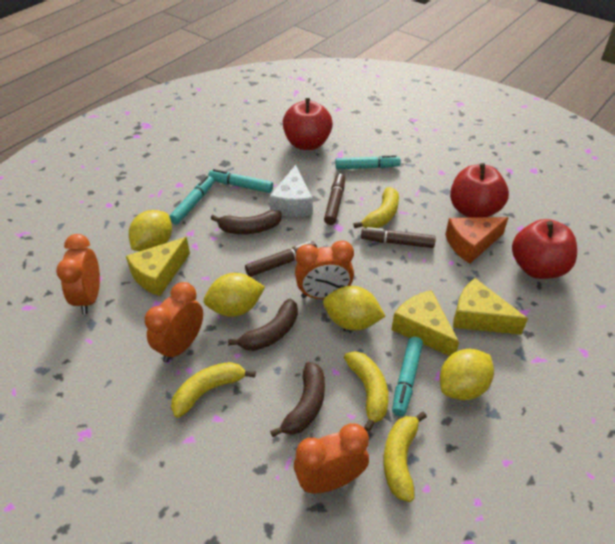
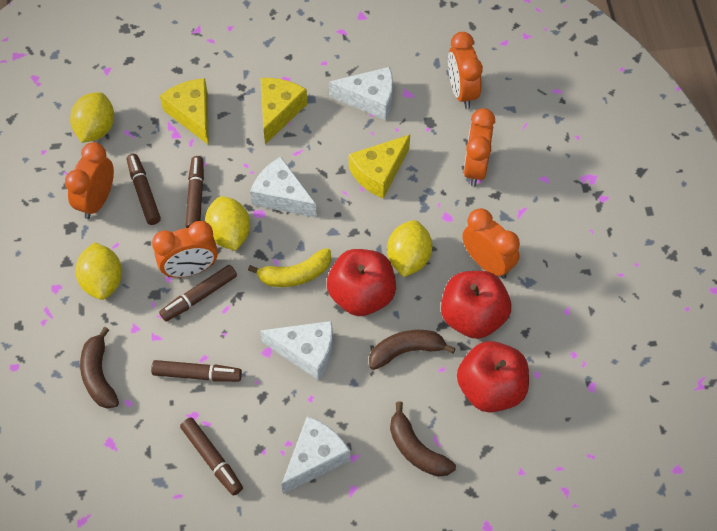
brown marker: [245,241,317,277] [324,174,345,225] [361,227,436,248] = 3 -> [127,154,161,225] [151,360,242,382] [159,265,237,322] [180,418,243,496] [186,156,204,228] = 5
orange cheese: [445,217,509,264] = 1 -> none = 0
orange clock: [56,234,100,314] [145,282,203,363] [294,423,369,493] [295,240,354,299] = 4 -> [65,142,114,219] [152,221,218,278] [448,32,483,109] [462,208,520,279] [464,108,495,186] = 5
turquoise marker: [169,176,214,225] [208,169,273,193] [335,155,401,169] [392,337,423,416] = 4 -> none = 0
white cheese: [269,165,313,217] = 1 -> [250,157,317,218] [260,321,333,380] [281,416,350,494] [329,67,393,120] = 4
yellow banana: [171,362,256,418] [344,351,389,432] [353,187,399,228] [383,411,427,502] = 4 -> [248,248,331,287] = 1

